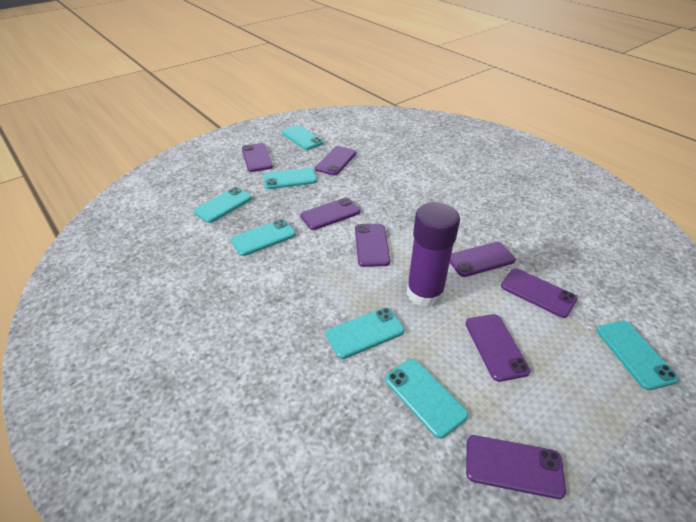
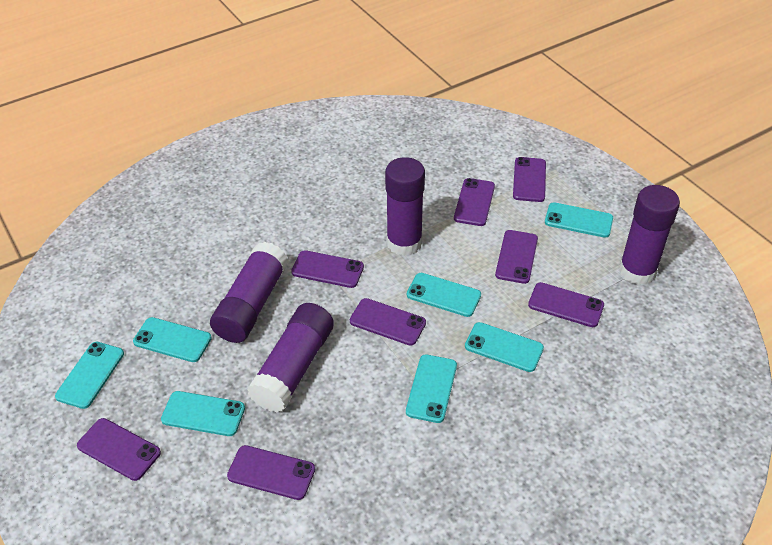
purple glue stick: [407,202,460,308] = 1 -> [210,242,289,343] [247,303,334,413] [385,157,425,256] [619,185,680,285] = 4

